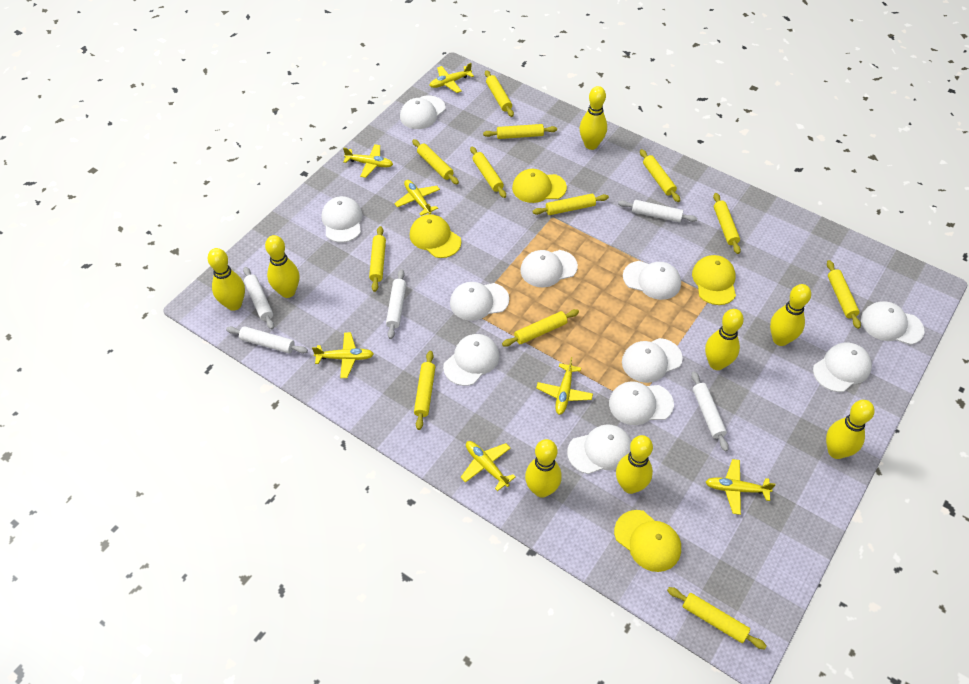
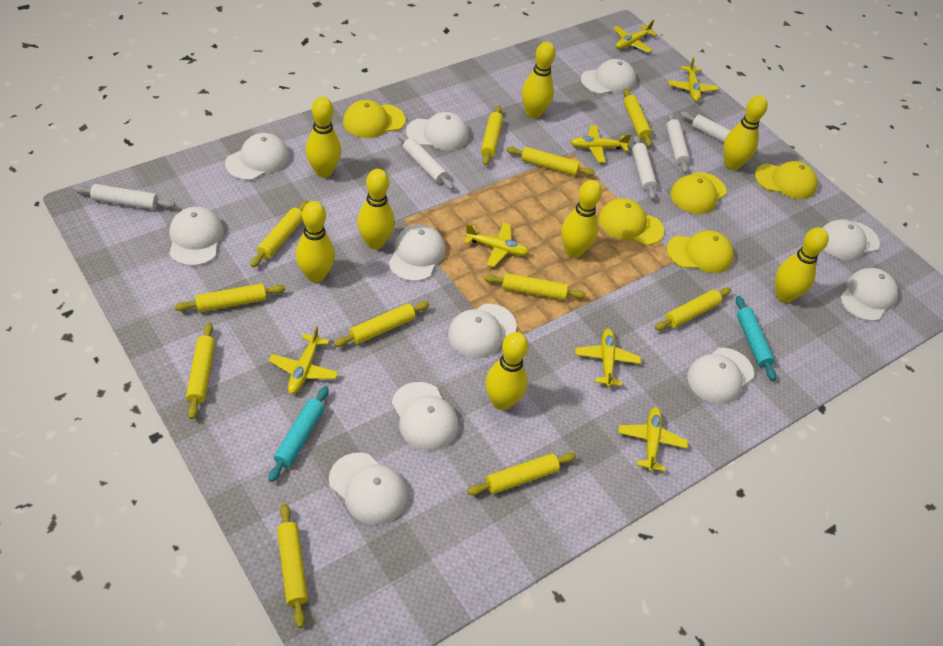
turquoise rolling pin: none = 0 -> [269,386,329,482] [736,296,776,381] = 2
yellow cap: [410,214,461,258] [512,169,567,203] [614,510,681,572] [692,255,736,305] = 4 -> [343,100,406,138] [599,198,664,245] [667,230,734,273] [671,172,727,214] [755,161,818,199] = 5
yellow rolling pin: [369,226,386,292] [412,139,459,184] [414,351,435,430] [470,146,506,198] [483,124,557,139] [485,70,514,117] [502,309,579,347] [533,194,609,215] [640,149,680,202] [667,587,767,649] [713,193,741,254] [827,260,861,329] = 12 -> [175,283,286,312] [186,322,215,419] [251,201,309,267] [277,504,308,628] [334,301,430,347] [467,452,576,495] [481,106,503,166] [484,273,586,300] [506,147,595,176] [623,89,652,147] [655,288,731,331] = 11

